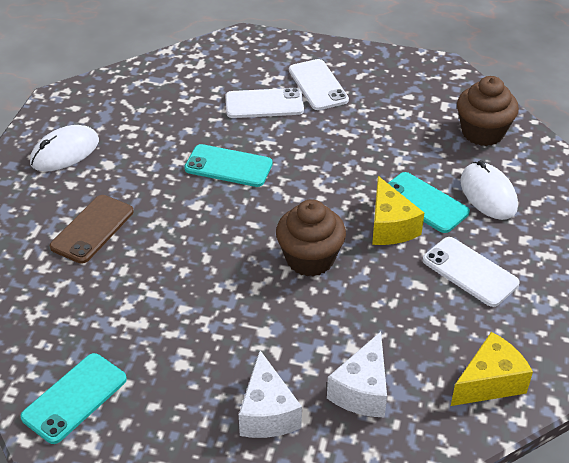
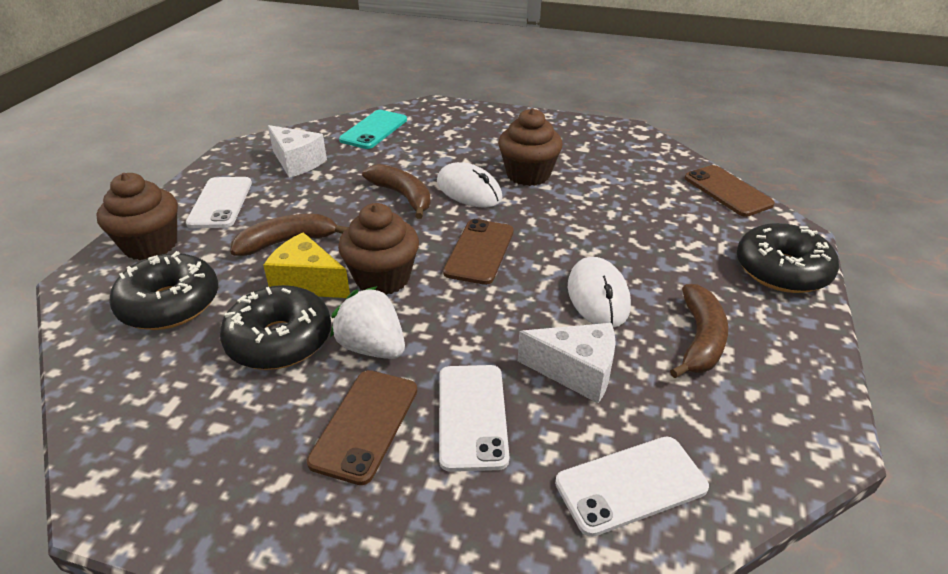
black donut: none = 0 -> [109,251,218,330] [220,285,331,370] [737,223,839,293] = 3
brown banana: none = 0 -> [230,214,348,256] [362,164,431,219] [670,284,728,378] = 3
brown cupcake: [276,199,346,276] [457,76,519,146] = 2 -> [97,173,178,260] [338,203,419,295] [498,108,563,186] = 3
brown phone: [50,195,134,264] = 1 -> [307,370,417,485] [443,219,514,285] [685,165,775,217] = 3
turquoise phone: [21,353,127,444] [184,144,273,187] [388,172,470,233] = 3 -> [339,110,407,149] = 1
white strawberry: none = 0 -> [330,286,405,359] = 1
yellow cheese: [372,176,424,245] [451,332,533,406] = 2 -> [263,232,350,298] = 1

